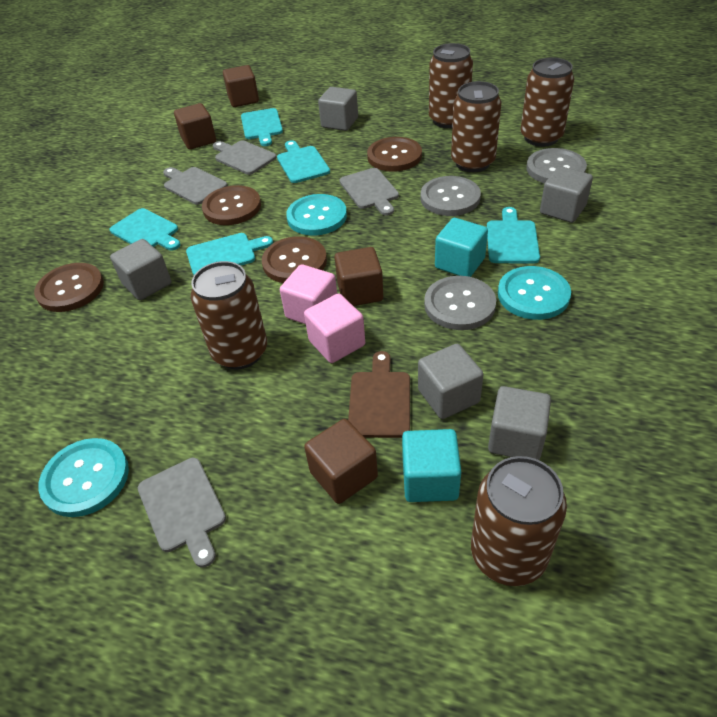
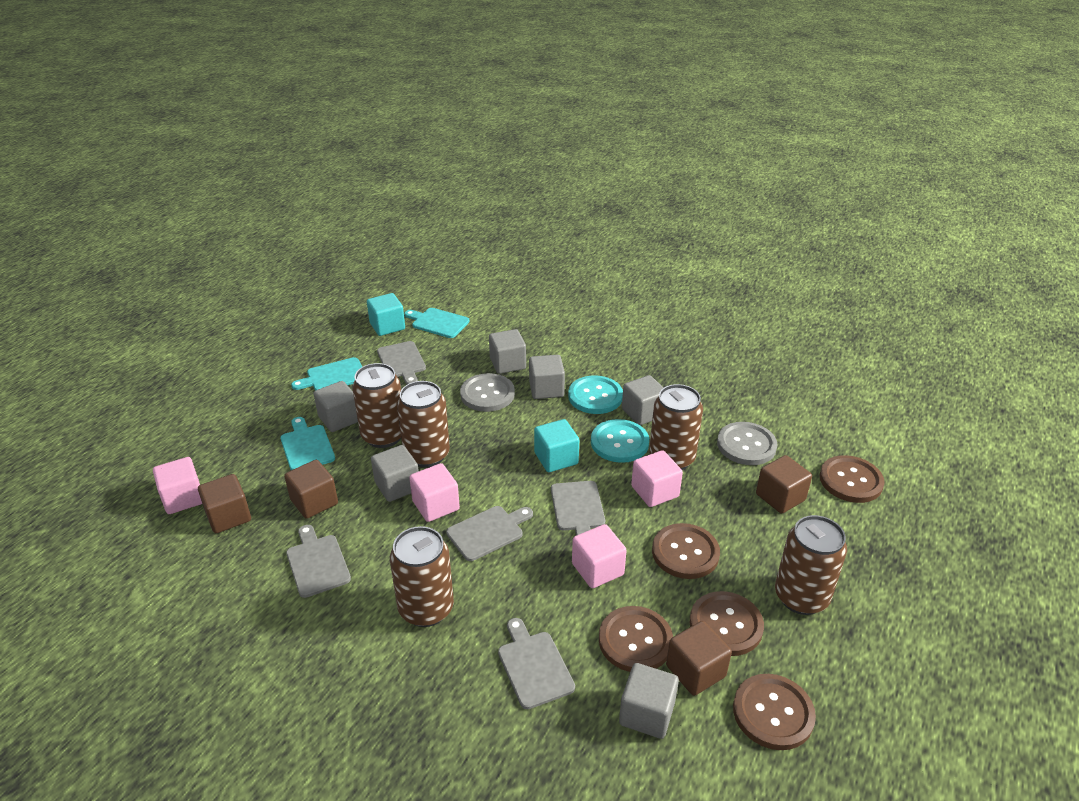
brown button: [34,263,104,312] [202,185,261,225] [262,236,327,283] [367,137,422,172] = 4 -> [599,606,673,672] [652,523,720,579] [690,591,764,656] [733,674,816,750] [820,455,885,503] = 5
brown cutting board: [348,351,410,438] = 1 -> none = 0
grey button: [421,176,481,216] [424,276,496,330] [526,148,587,183] = 3 -> [460,373,515,412] [717,422,777,465] = 2
grey cube: [110,239,171,300] [318,87,358,131] [418,344,484,419] [488,386,551,460] [540,166,593,223] = 5 -> [314,381,358,432] [371,445,419,502] [489,329,526,374] [529,355,565,399] [619,663,679,739] [622,375,664,425] = 6
grey cutting board: [138,458,226,568] [163,167,228,205] [213,140,277,175] [340,168,399,216] = 4 -> [286,525,351,598] [377,341,426,384] [446,506,533,561] [498,618,575,709] [551,481,605,535] = 5
pink cube: [280,264,337,324] [304,293,365,363] = 2 -> [153,457,202,514] [409,463,460,522] [572,524,627,588] [631,450,683,507] = 4
turquoise button: [38,438,129,517] [286,194,347,236] [498,266,571,320] = 3 -> [568,375,623,414] [591,419,649,463] = 2
turquoise cutting board: [110,208,180,250] [186,233,273,275] [241,108,283,146] [277,140,330,183] [487,207,540,264] = 5 -> [280,417,335,470] [291,357,362,391] [404,308,470,338] = 3

